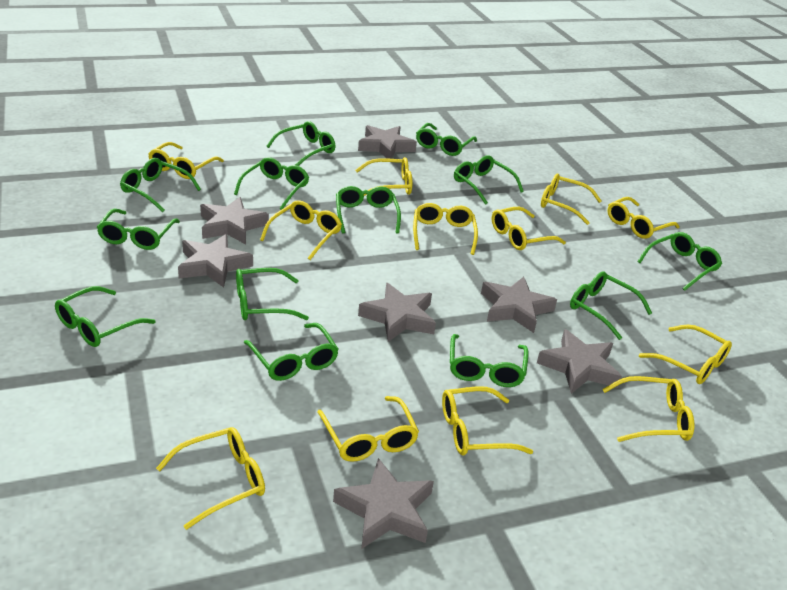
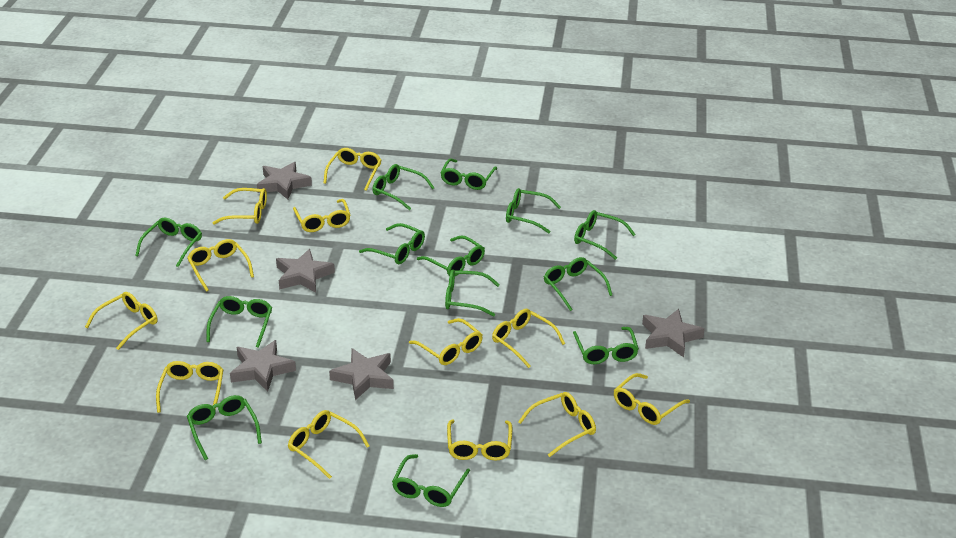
grey star: [178,234,253,288] [200,197,269,245] [333,458,434,549] [358,125,417,159] [358,283,436,342] [481,277,557,333] [537,329,622,394] = 7 -> [230,340,296,392] [257,162,312,200] [276,249,335,293] [329,348,394,400] [642,309,705,357] = 5

